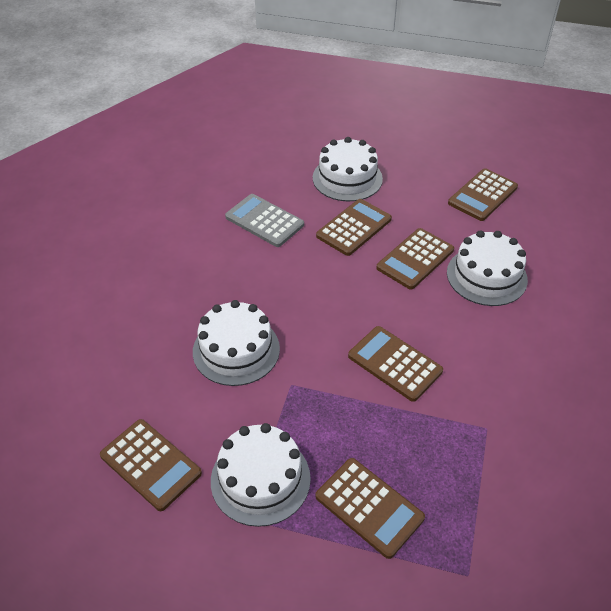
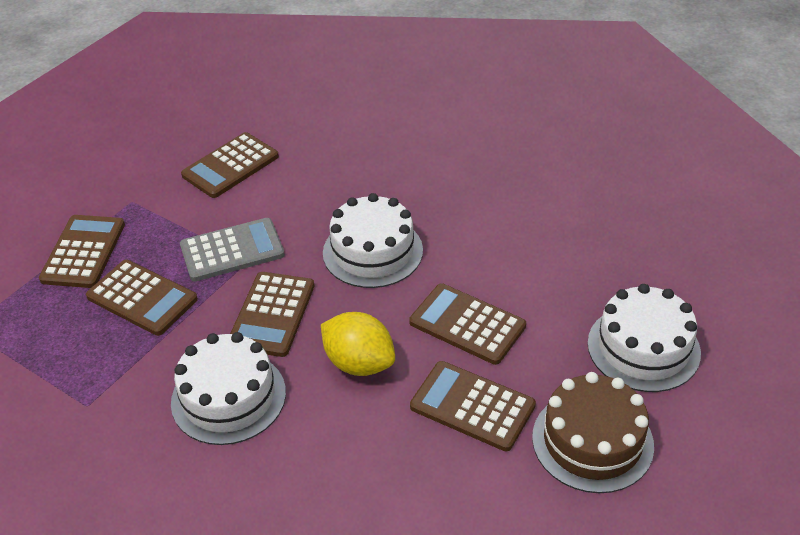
brown cake: none = 0 -> [532,372,654,493] = 1
white cake: [193,300,280,386] [211,423,311,527] [313,137,383,201] [447,230,528,306] = 4 -> [171,332,286,445] [323,193,423,288] [588,284,701,392] = 3
yellow lemon: none = 0 -> [321,312,395,376] = 1

